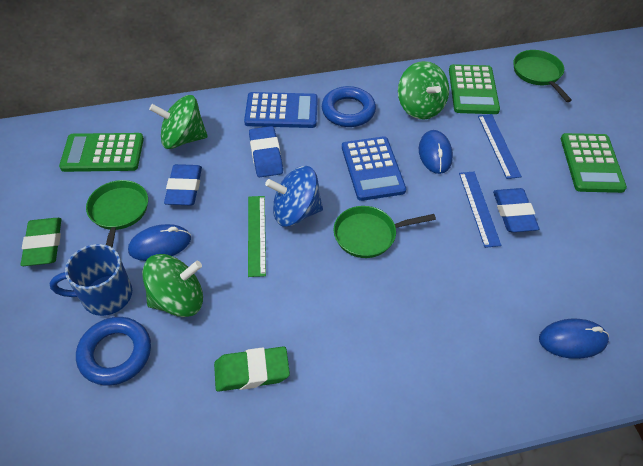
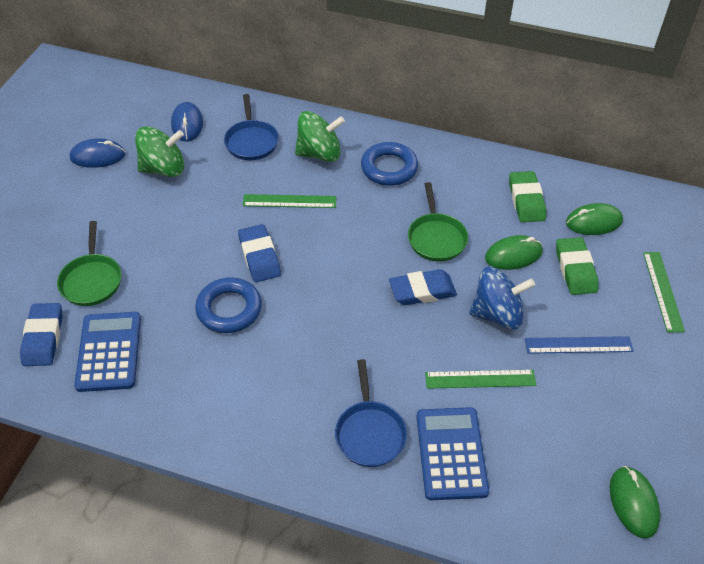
blue mouse: [128,224,191,261] [419,130,453,174] [539,319,609,359] = 3 -> [70,138,126,168] [171,102,203,142] = 2
blue mug: [50,244,132,316] = 1 -> none = 0
blue pan: none = 0 -> [224,94,279,160] [335,359,407,467] = 2
blue ruler: [459,172,501,248] [478,114,522,179] = 2 -> [525,336,634,354] = 1
green calculator: [59,133,144,172] [449,64,500,114] [561,133,627,193] = 3 -> none = 0
green mouse: none = 0 -> [485,235,543,270] [566,203,623,235] [610,466,660,539] = 3
green pan: [86,180,148,248] [333,206,436,258] [513,50,572,102] = 3 -> [57,221,121,306] [408,182,468,261] = 2
green ruler: [248,196,266,277] = 1 -> [243,194,336,208] [425,370,536,389] [643,252,685,332] = 3
green spinning top: [142,254,203,317] [149,95,208,149] [398,61,449,119] = 3 -> [135,126,184,177] [295,111,345,162] = 2

